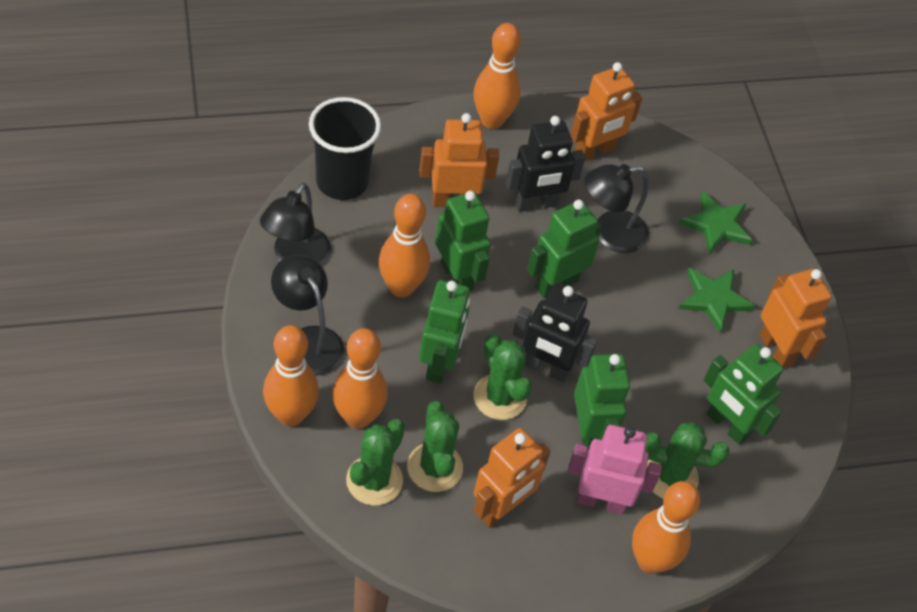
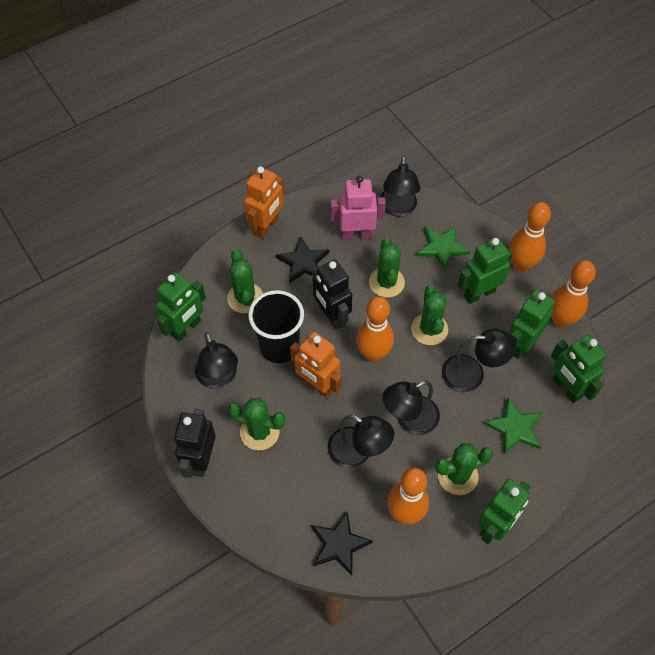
black lamp: [260,183,331,265] [271,254,345,376] [584,164,649,253] = 3 -> [195,332,238,388] [328,414,394,468] [380,156,421,217] [383,380,440,435] [442,328,516,392] = 5
black star: none = 0 -> [276,236,329,283] [311,511,373,576] = 2
green cactus: [346,419,405,506] [407,401,463,492] [473,333,532,420] [645,422,730,499] = 4 -> [227,249,263,313] [228,398,285,450] [369,238,405,298] [411,285,448,345] [435,443,493,495] = 5
orange bowling pin: [263,325,319,426] [332,328,388,429] [379,194,430,298] [474,23,521,129] [632,481,700,574] = 5 -> [356,296,394,362] [387,468,429,525] [509,202,551,272] [551,260,596,328] = 4
orange robot: [419,113,499,207] [473,428,550,528] [571,62,642,161] [760,269,832,368] = 4 -> [244,166,284,238] [290,332,342,398] = 2

